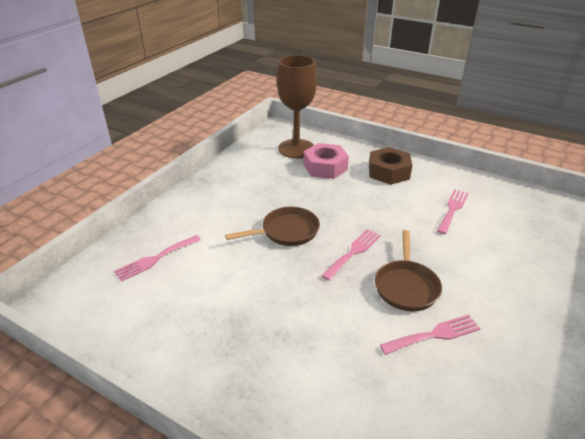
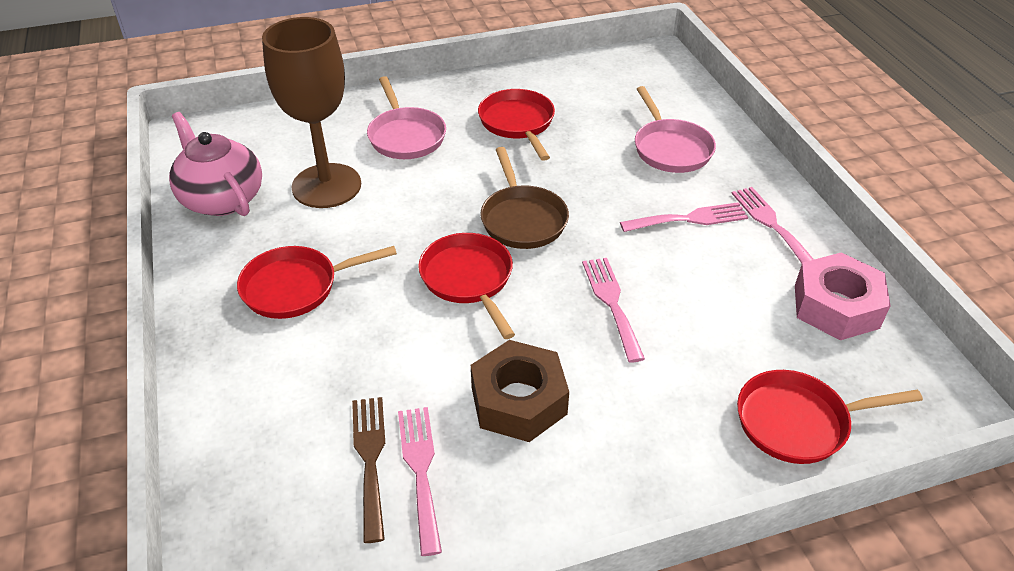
brown fork: none = 0 -> [352,397,385,543] = 1
brown pan: [225,207,320,246] [375,230,442,311] = 2 -> [480,147,569,249] = 1
pink pan: none = 0 -> [367,76,446,159] [635,86,716,173] = 2
pink teapot: none = 0 -> [169,112,262,216] = 1
red pan: none = 0 -> [237,246,397,319] [418,233,515,339] [478,89,555,161] [737,370,923,464] = 4

